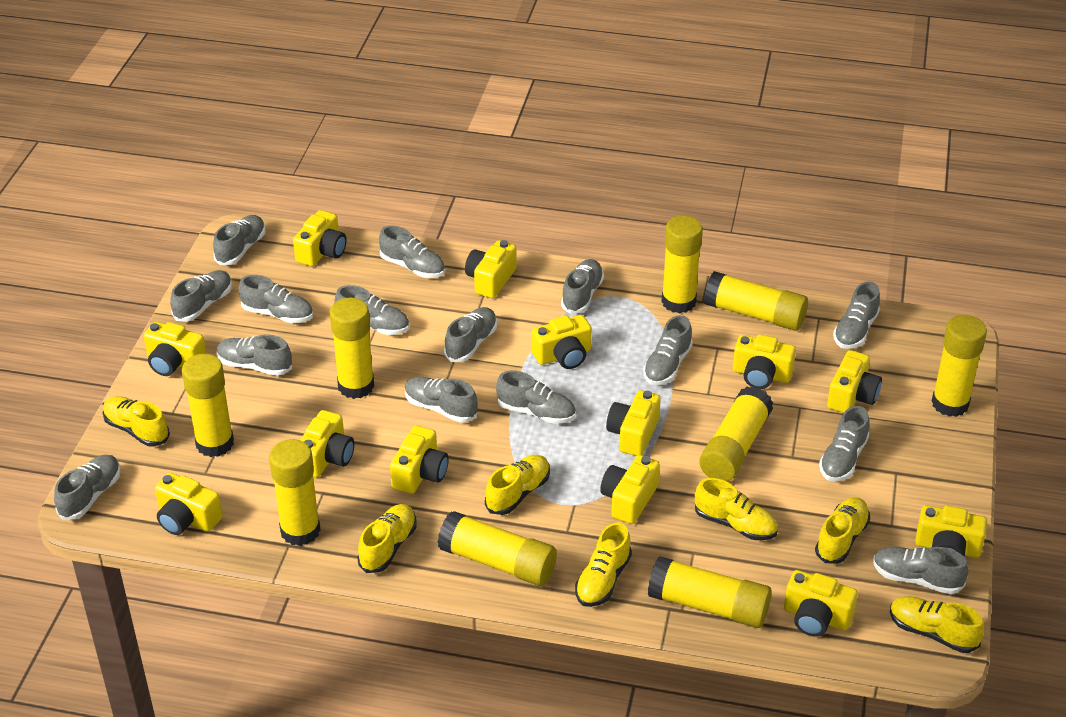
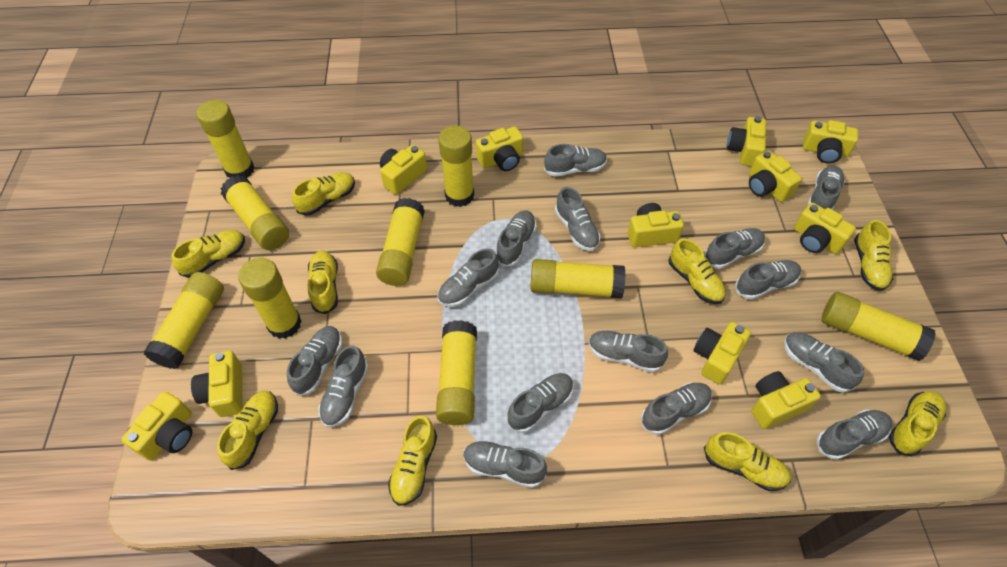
yellow camera: [144,322,206,376] [155,473,223,535] [293,210,347,267] [300,410,354,477] [390,426,449,494] [465,240,517,298] [531,315,592,369] [600,455,660,524] [606,390,661,456] [733,334,796,389] [784,570,858,637] [827,350,882,413] [915,505,987,558] = 13 -> [121,392,192,461] [191,351,243,417] [380,145,427,195] [476,126,523,171] [628,203,684,247] [694,322,751,385] [727,116,766,167] [749,150,802,202] [751,371,821,429] [794,203,856,254] [803,120,858,164] = 11
yellow shoe: [103,396,170,447] [357,504,416,573] [485,455,550,515] [575,522,632,607] [695,478,778,540] [815,497,870,564] [890,596,984,653] = 7 -> [171,230,245,278] [217,391,278,470] [292,172,355,216] [308,251,338,314] [388,416,437,506] [669,238,726,304] [704,432,791,491] [854,220,893,291] [889,391,946,456] = 9

